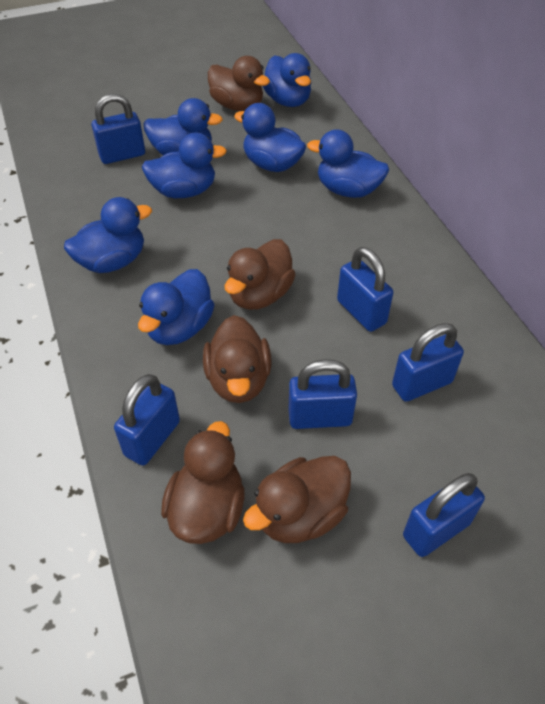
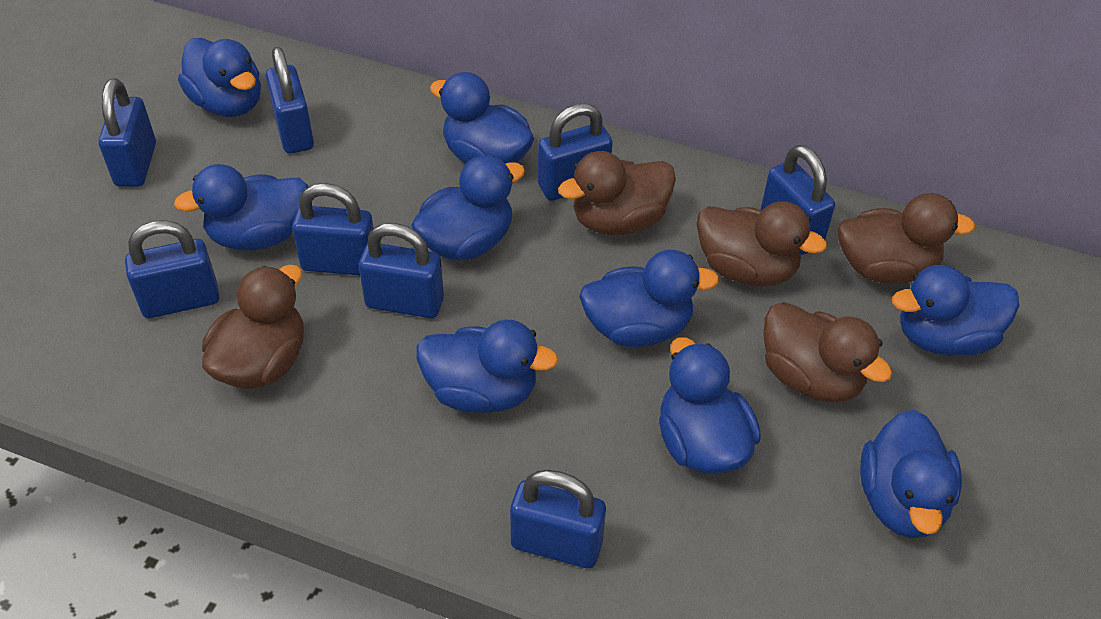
blue duck: [64,197,152,273] [138,269,215,345] [142,133,227,198] [143,98,223,155] [234,103,306,172] [263,53,311,107] [307,129,389,198] = 7 -> [174,164,308,250] [178,38,261,117] [411,155,525,261] [416,320,558,413] [430,72,534,164] [579,250,719,347] [659,337,761,474] [860,410,962,538] [892,265,1019,356] = 9
blue padlock: [91,94,145,164] [114,374,180,466] [288,359,357,429] [337,247,393,332] [392,323,464,402] [403,473,485,557] = 6 -> [99,78,156,187] [125,220,219,318] [266,47,314,154] [292,183,373,276] [359,223,444,318] [510,470,606,569] [538,103,613,201] [761,145,835,255] = 8

